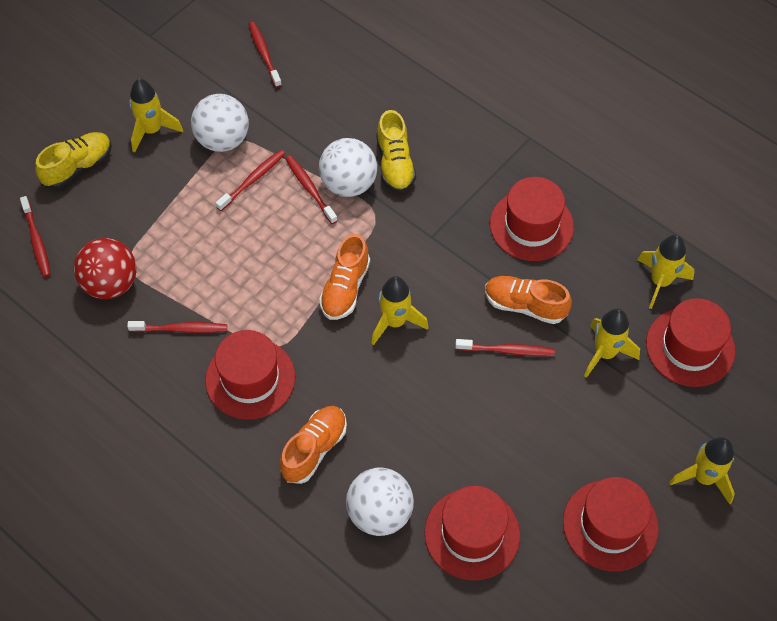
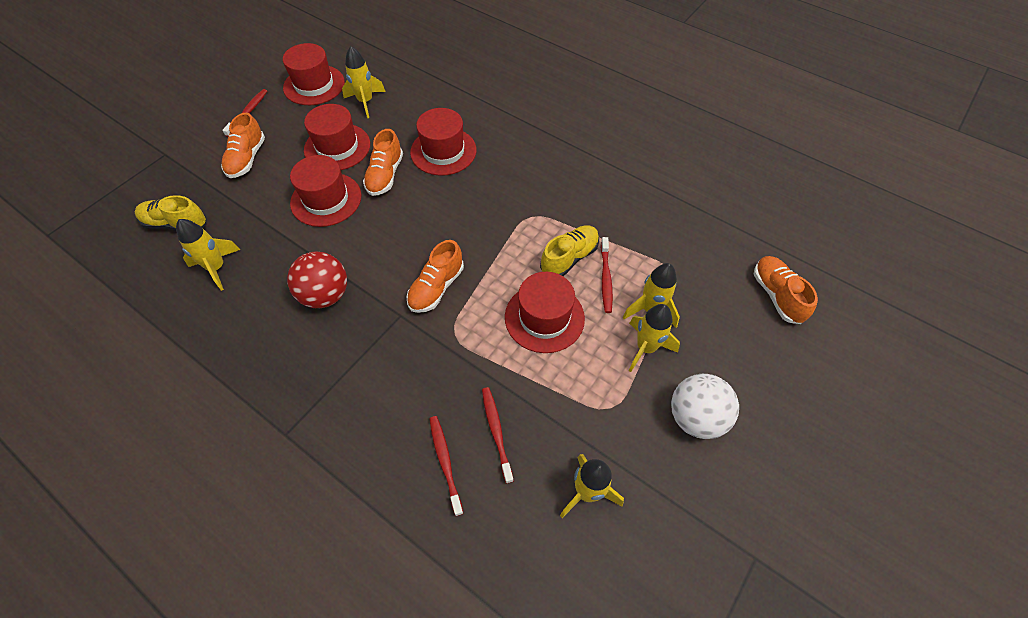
orange shoe: [280,406,347,484] [319,234,370,320] [485,276,572,324] = 3 -> [221,113,265,178] [363,129,403,196] [406,240,464,313] [754,256,818,324] = 4
red toothbrush: [20,196,51,277] [127,321,227,333] [216,150,285,211] [248,22,282,88] [285,155,338,224] [455,339,555,356] = 6 -> [222,89,267,137] [429,416,463,516] [482,387,514,484] [601,237,613,313] = 4
white ball: [191,94,249,152] [319,138,377,197] [346,468,414,536] = 3 -> [671,374,739,439] = 1

